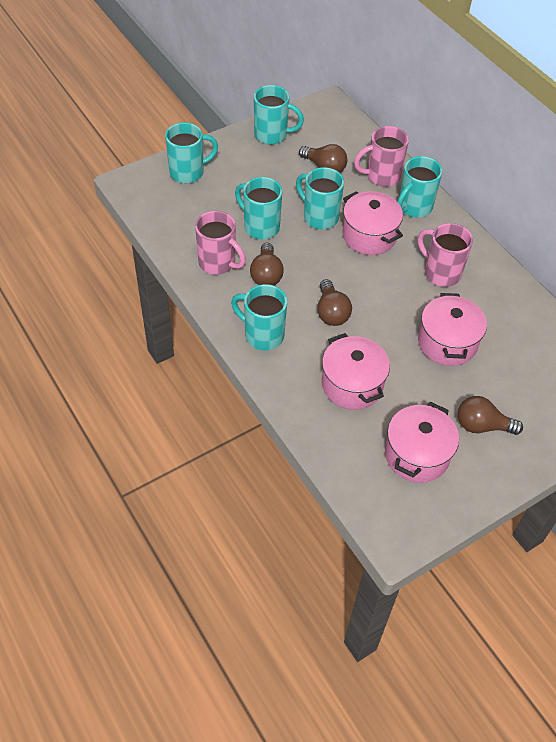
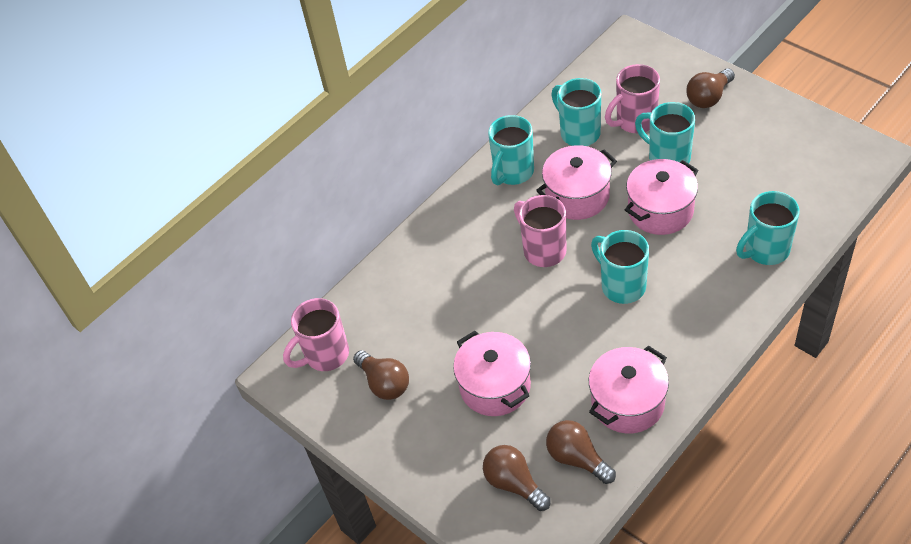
turquoise mug: [165,123,218,183] [231,284,287,350] [235,177,282,240] [254,85,304,144] [296,167,344,229] [397,156,443,218] = 6 -> [488,115,534,185] [551,78,601,146] [591,230,649,304] [635,102,695,164] [736,191,800,265] = 5

